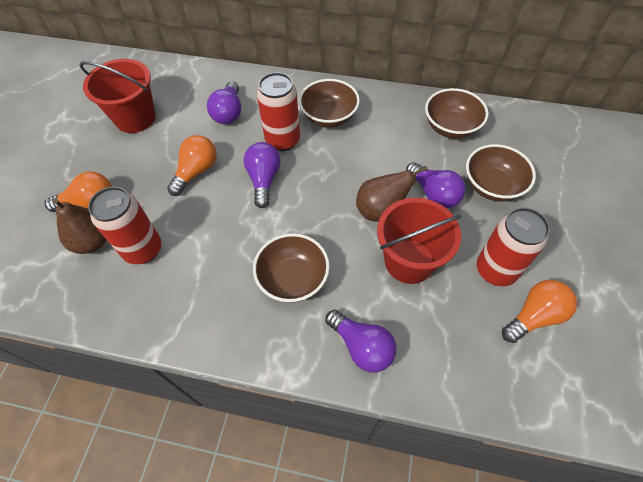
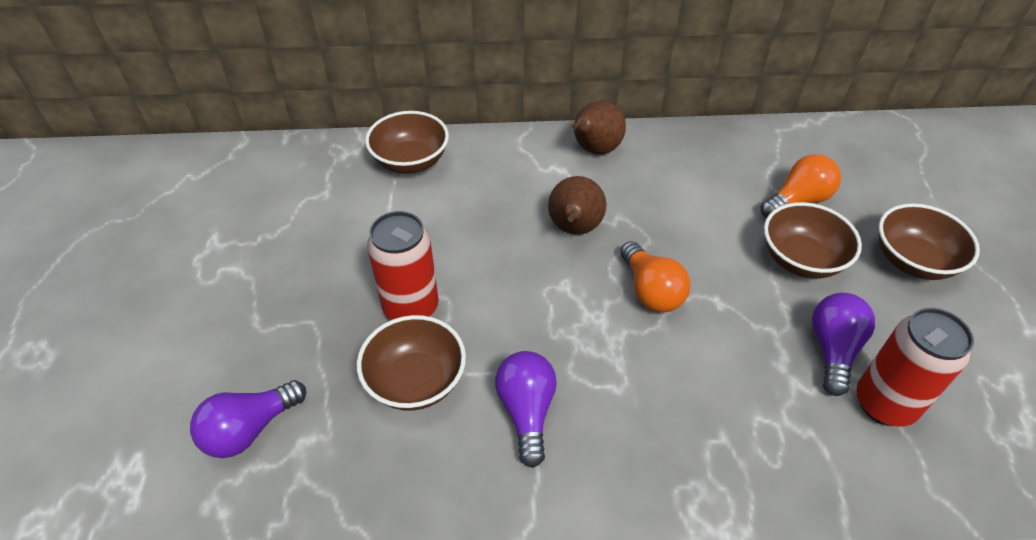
orange light bulb: [45,172,112,212] [167,135,217,196] [502,280,577,343] = 3 -> [620,241,691,312] [761,154,841,218] = 2
purple light bulb: [207,81,241,124] [244,142,281,208] [325,310,396,373] [406,162,465,209] = 4 -> [190,380,306,458] [495,351,557,468] [812,293,875,396] = 3
red bucket: [79,59,156,133] [377,198,461,284] = 2 -> none = 0
red can: [88,187,161,264] [257,72,300,151] [477,207,550,286] = 3 -> [367,211,439,320] [856,308,974,427] = 2

